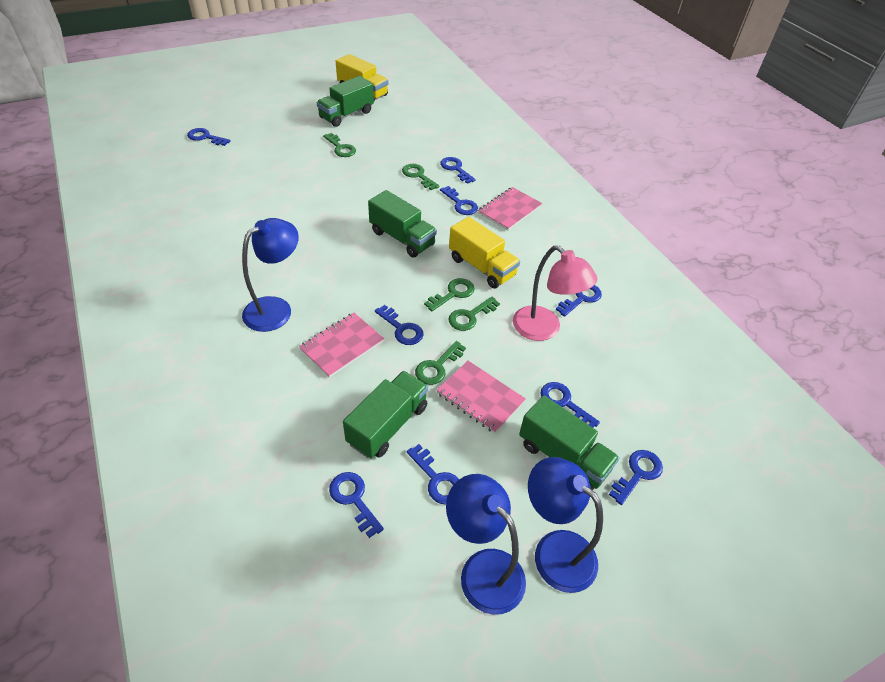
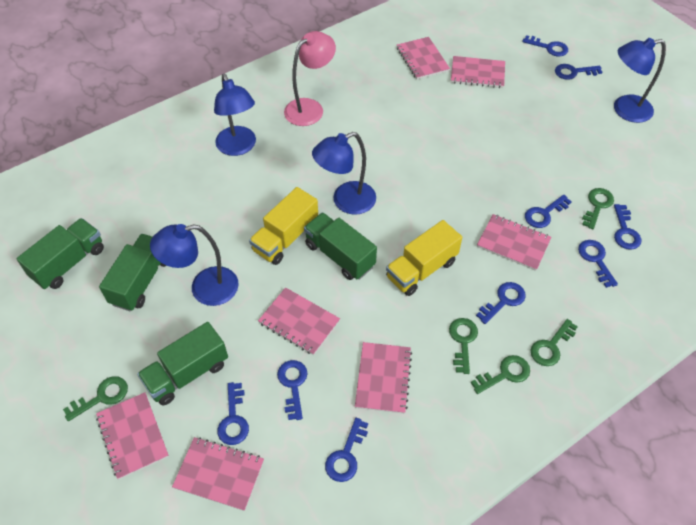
blue lamp: [242,218,299,332] [446,474,526,615] [528,457,603,593] = 3 -> [150,224,239,306] [214,74,256,156] [312,132,376,215] [614,38,666,123] = 4
pink notebook: [299,313,384,378] [437,361,526,434] [478,187,542,230] = 3 -> [96,392,169,479] [172,437,264,511] [258,287,340,355] [355,342,412,414] [397,37,450,79] [451,56,505,88] [477,214,551,271] = 7

